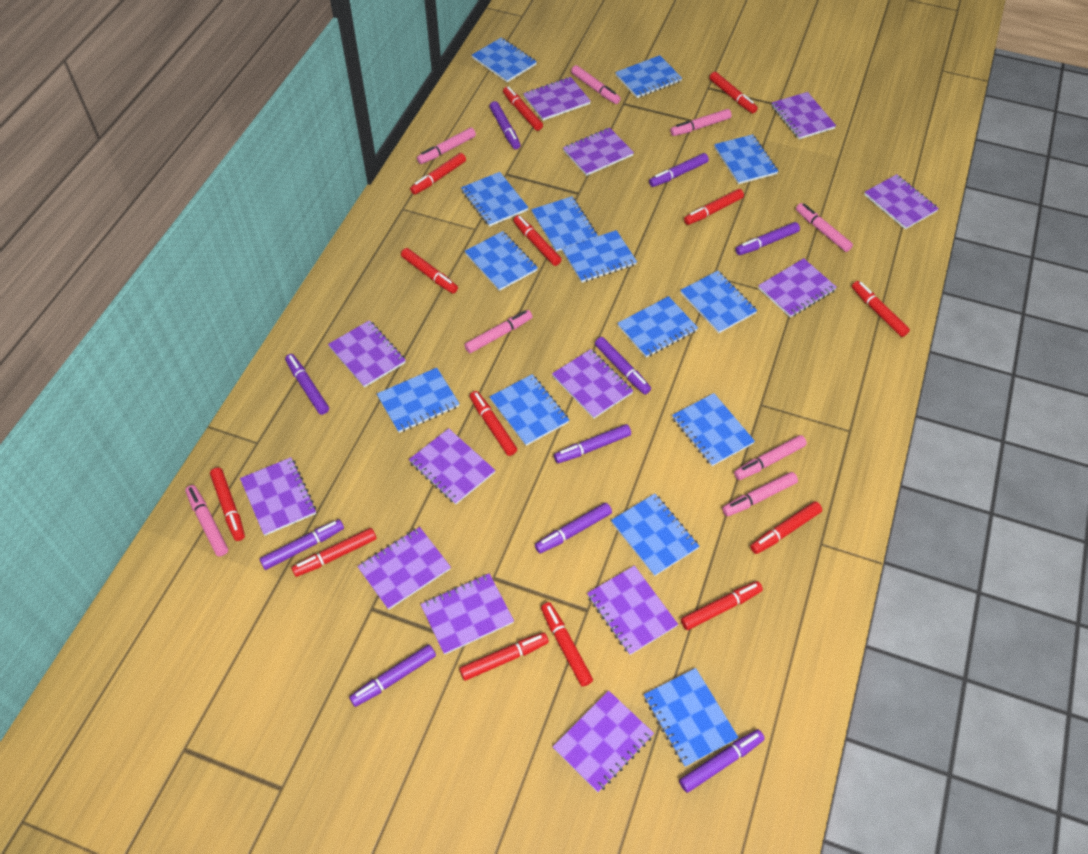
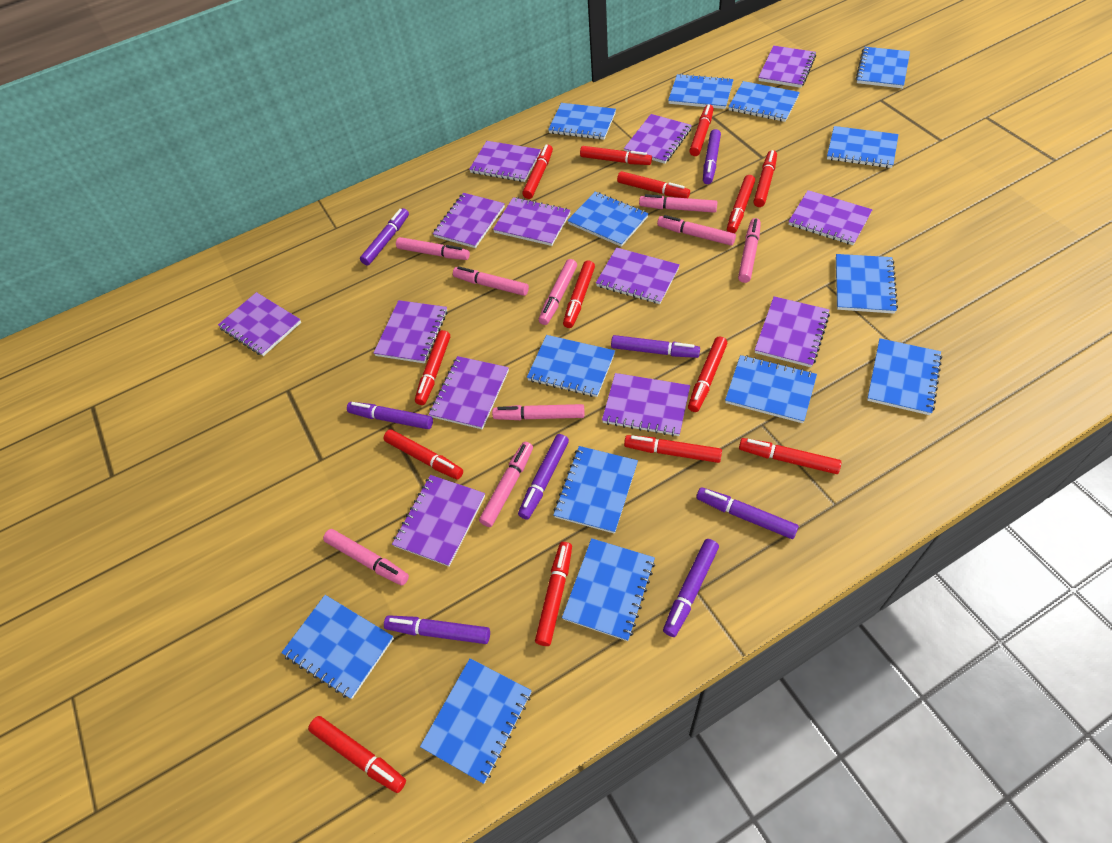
pink marker: [185,485,228,557] [417,128,476,164] [464,310,532,353] [571,65,621,104] [670,109,731,136] [722,472,798,516] [734,435,807,480] [796,203,853,252] = 8 -> [323,529,409,585] [396,237,470,260] [453,266,529,296] [479,442,533,527] [492,404,584,420] [539,259,577,325] [639,194,718,213] [657,215,736,246] [738,218,761,283] = 9
purple marker: [260,519,344,570] [285,354,329,415] [349,645,436,707] [490,101,521,149] [535,503,612,554] [554,424,631,463] [595,337,651,394] [649,153,709,187] [679,729,765,793] [736,222,800,255] = 10 -> [347,402,433,429] [360,208,409,266] [384,615,490,644] [518,434,569,520] [611,335,700,358] [663,539,719,637] [696,487,799,539] [703,129,721,184] = 8

